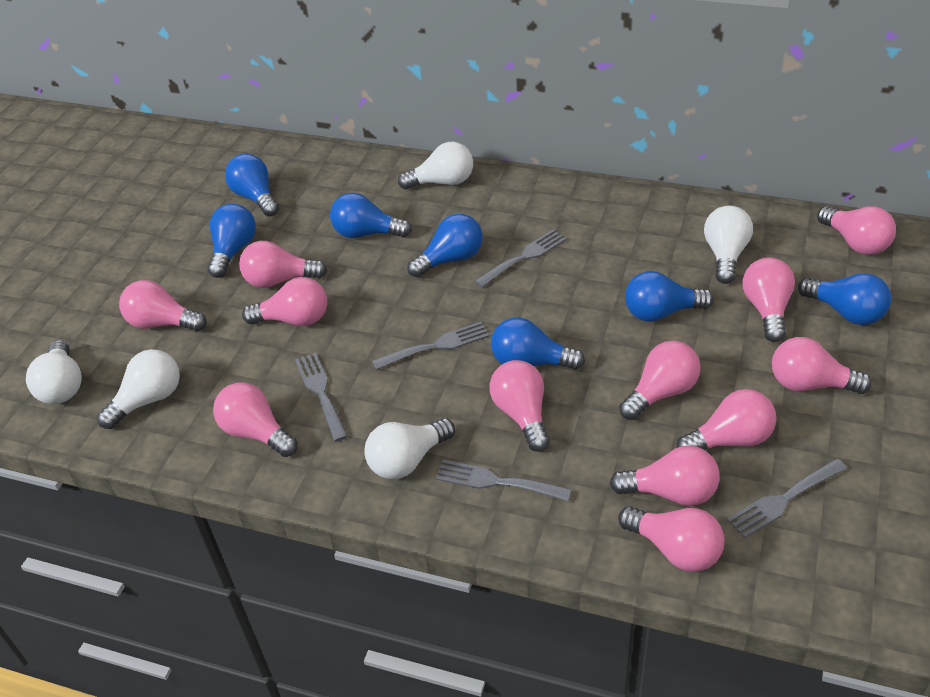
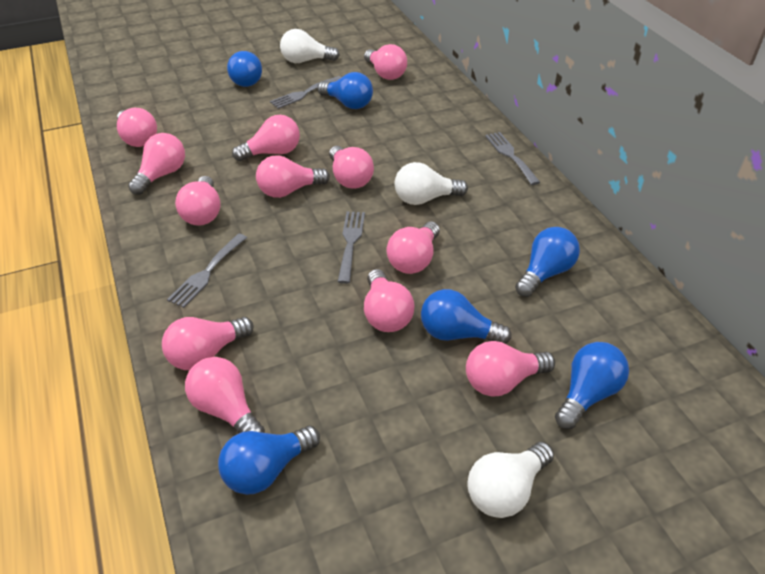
blue light bulb: [208,204,256,278] [225,154,279,217] [330,193,412,238] [408,214,482,278] [491,317,585,370] [625,271,714,322] [798,273,891,325] = 7 -> [218,426,320,495] [227,51,262,87] [317,72,373,109] [421,289,512,344] [515,227,580,297] [555,342,629,429] = 6
grey fork: [295,353,348,442] [372,322,489,370] [436,459,572,501] [474,230,567,287] [727,459,847,538] = 5 -> [167,233,247,308] [270,76,342,109] [338,211,365,284] [485,132,540,185] = 4
white light bulb: [26,340,82,404] [97,349,180,429] [364,418,455,479] [398,142,473,190] [704,206,753,284] = 5 -> [280,29,340,63] [395,162,468,205] [467,442,554,518] = 3

